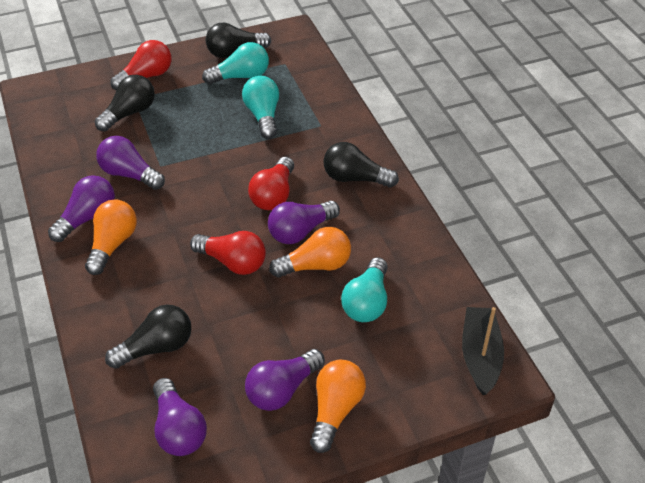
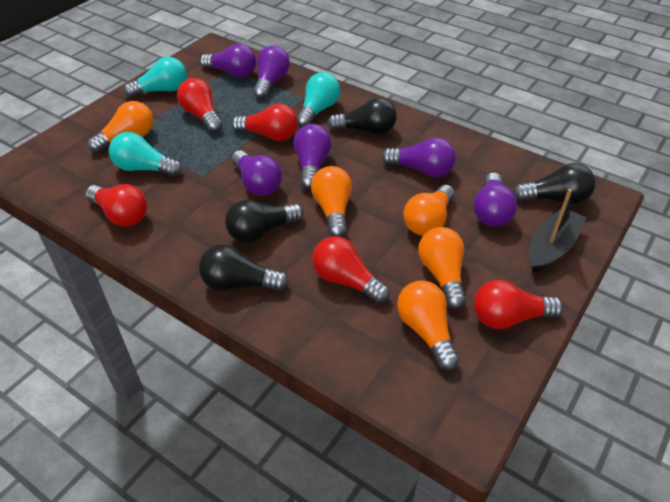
orange light bulb: [85,200,137,275] [269,227,351,278] [310,360,366,453] = 3 -> [87,101,153,153] [311,166,352,237] [397,281,460,370] [403,185,455,236] [418,227,466,309] = 5
purple light bulb: [48,175,115,242] [96,136,165,190] [153,378,207,456] [245,349,325,411] [268,201,340,244] = 5 -> [200,44,256,78] [232,150,282,196] [253,45,290,99] [293,124,332,189] [382,138,456,177] [473,173,517,227] = 6
red light bulb: [111,40,171,90] [190,231,266,275] [248,157,294,210] = 3 -> [85,184,147,227] [177,78,223,133] [231,104,298,141] [312,237,390,304] [474,280,563,329] = 5

